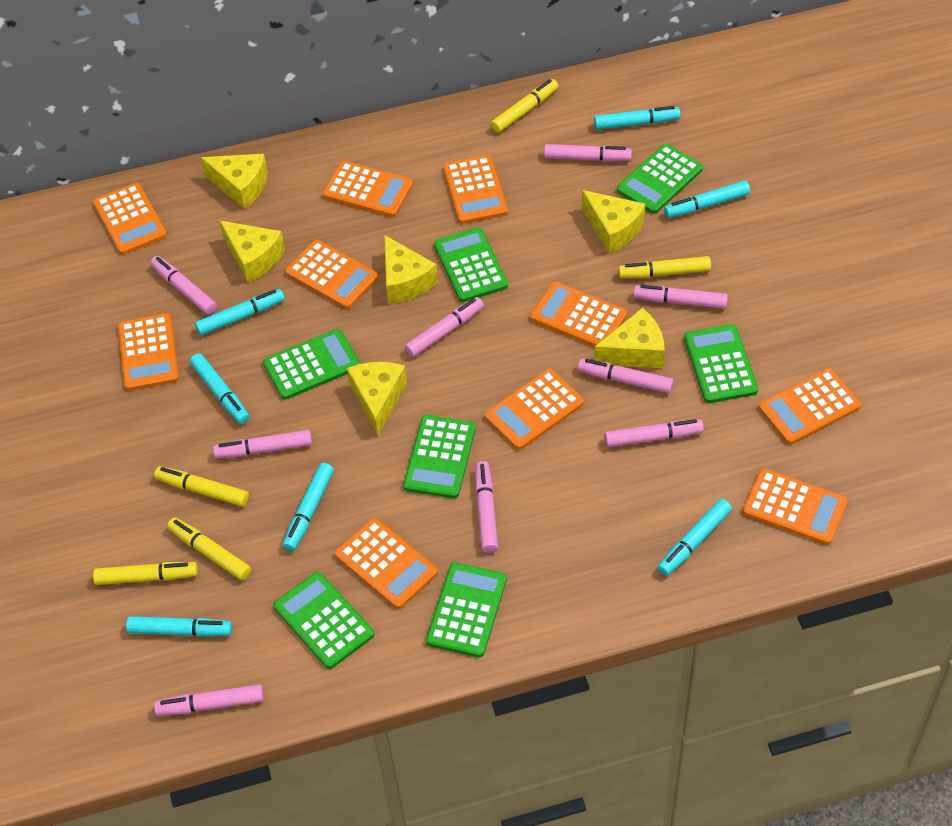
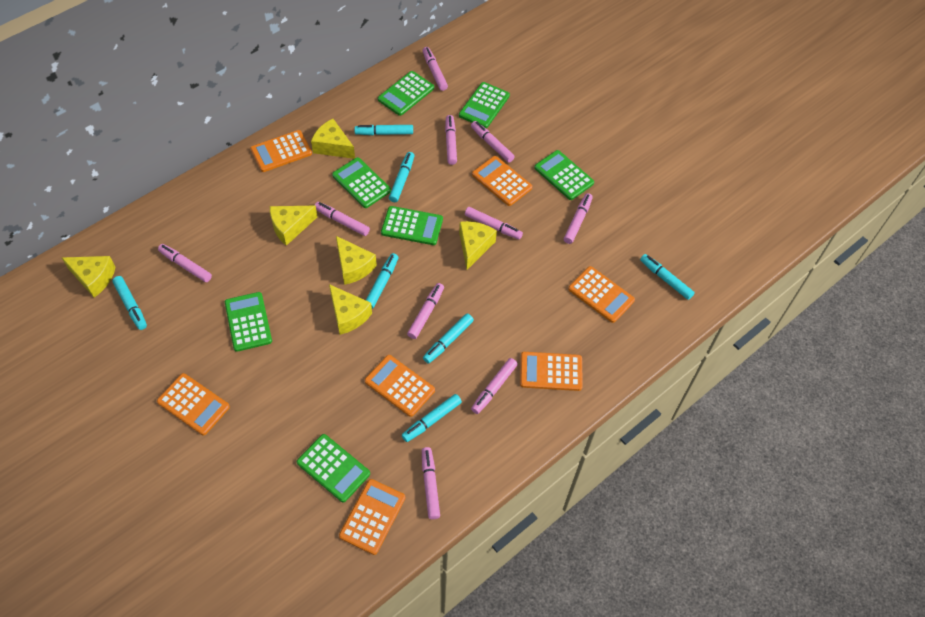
orange calculator: [93,183,167,255] [118,313,179,391] [285,240,379,309] [323,161,413,217] [335,518,438,609] [443,155,508,224] [485,369,584,450] [530,282,627,347] [743,468,848,545] [759,368,861,444] = 10 -> [157,373,230,435] [250,130,312,172] [339,479,405,555] [365,355,435,417] [472,156,532,206] [520,352,583,391] [568,266,635,323] = 7
pink marker: [150,256,217,315] [154,684,264,716] [213,430,312,459] [405,297,484,357] [475,461,498,553] [544,144,632,162] [578,359,674,393] [605,419,704,447] [633,285,728,309] = 9 -> [158,244,212,282] [315,202,370,236] [407,283,444,339] [422,47,448,91] [422,447,440,519] [445,115,457,165] [465,207,523,240] [471,121,515,163] [471,358,518,414] [564,193,593,244] = 10
yellow marker: [93,562,198,585] [154,466,249,507] [167,518,251,580] [491,79,558,133] [618,256,711,279] = 5 -> none = 0

